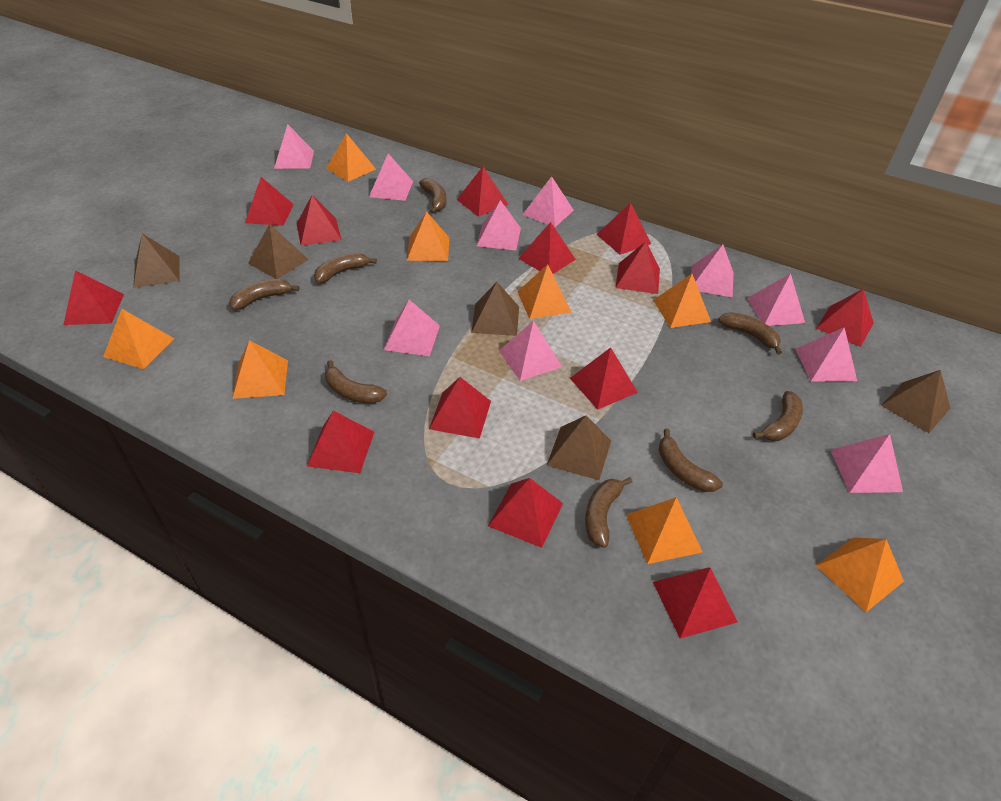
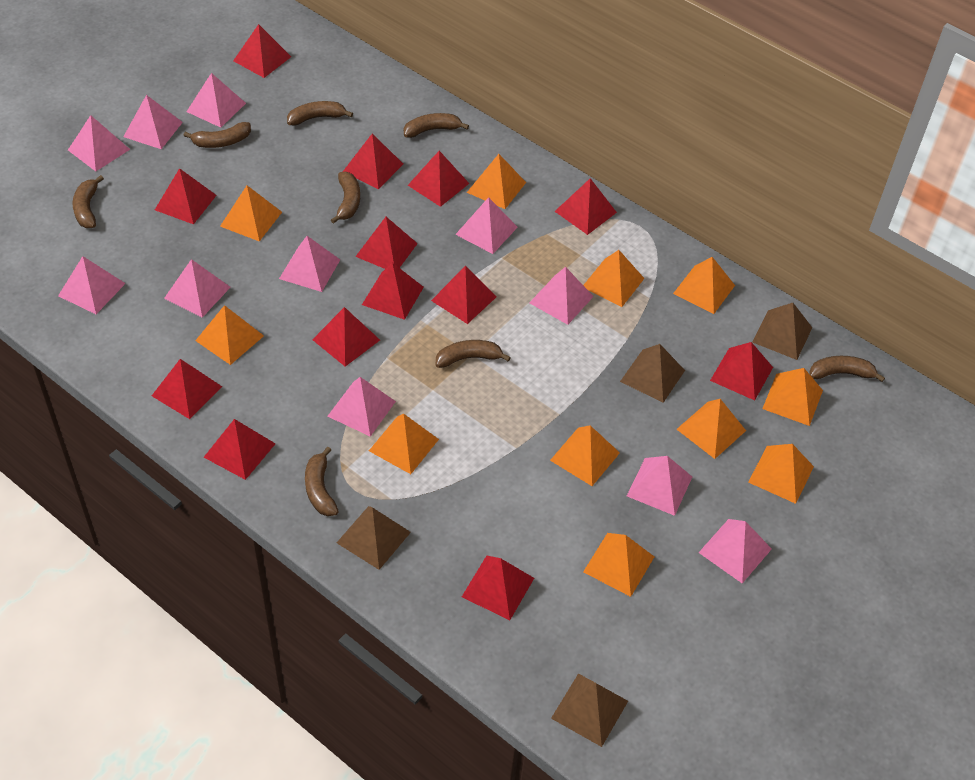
brown pyramid: [133,234,180,288] [248,224,309,279] [471,282,519,336] [546,415,611,480] [881,370,950,433] = 5 -> [337,506,411,570] [551,674,628,747] [620,344,685,403] [753,303,812,360] = 4
orange pyramid: [103,309,175,369] [232,340,288,399] [326,133,376,182] [407,211,449,261] [517,264,572,319] [626,497,702,564] [653,274,711,328] [816,537,904,612] = 8 -> [195,305,264,365] [220,186,282,242] [369,414,439,474] [467,154,526,209] [550,425,620,486] [583,250,644,307] [583,533,654,597] [673,257,735,314] [677,399,746,459] [748,444,814,504] [762,368,823,426] = 11
pink pyramid: [274,124,314,169] [369,154,413,201] [384,300,440,356] [477,200,521,250] [499,321,562,381] [523,176,574,227] [691,244,734,297] [747,273,805,326] [796,327,857,382] [830,434,903,493] = 10 -> [58,256,126,314] [68,115,130,171] [123,95,183,149] [164,259,230,318] [187,73,246,128] [279,236,340,292] [327,377,396,437] [455,197,518,254] [529,267,594,325] [627,456,692,516] [699,519,772,583] = 11

